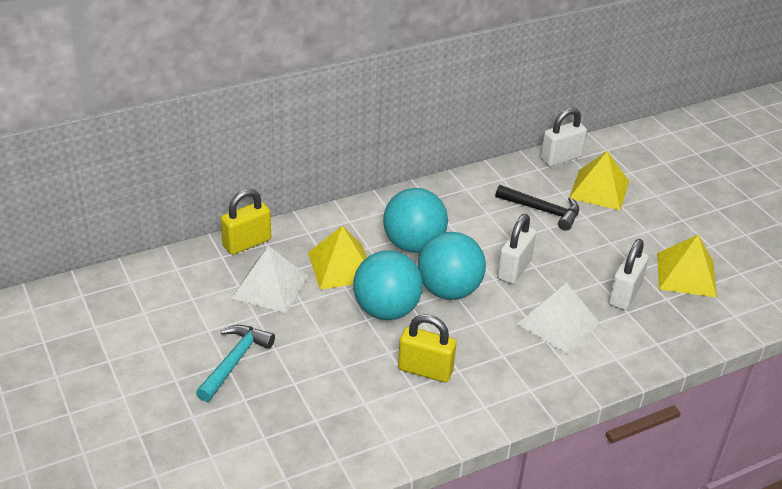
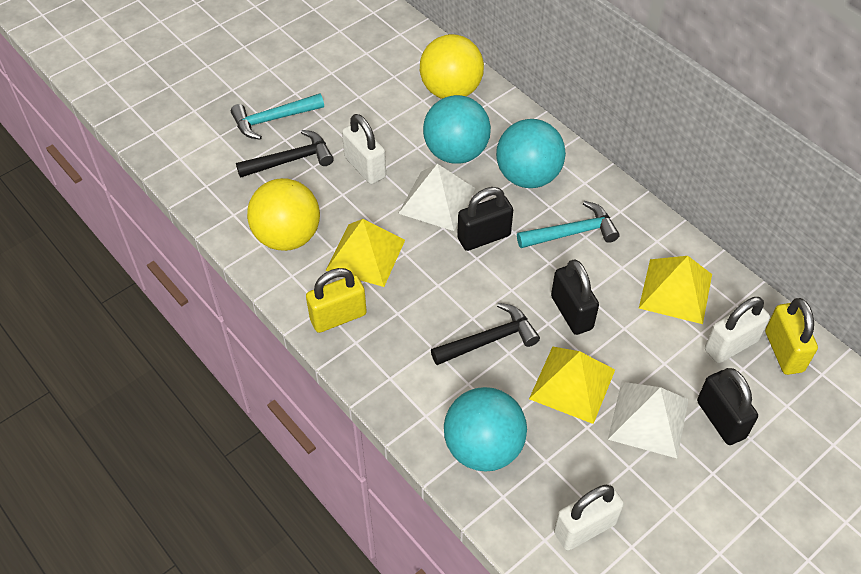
black hammer: [495,185,579,231] = 1 -> [236,130,334,178] [431,303,540,365] = 2
black padlock: none = 0 -> [457,187,513,251] [551,259,599,335] [697,368,758,445] = 3
turquoise hammer: [196,325,275,402] = 1 -> [231,93,324,140] [517,201,620,248] = 2
yellow ball: none = 0 -> [247,178,320,251] [420,34,484,99] = 2

